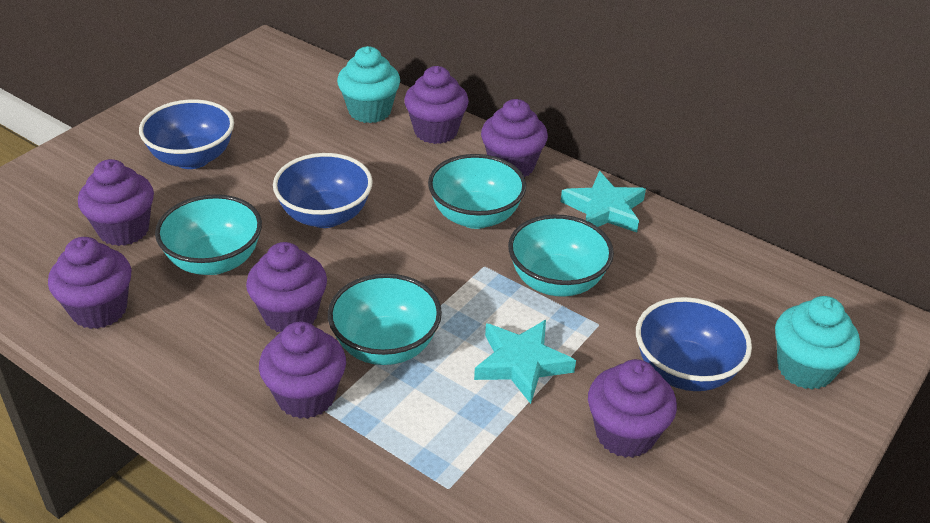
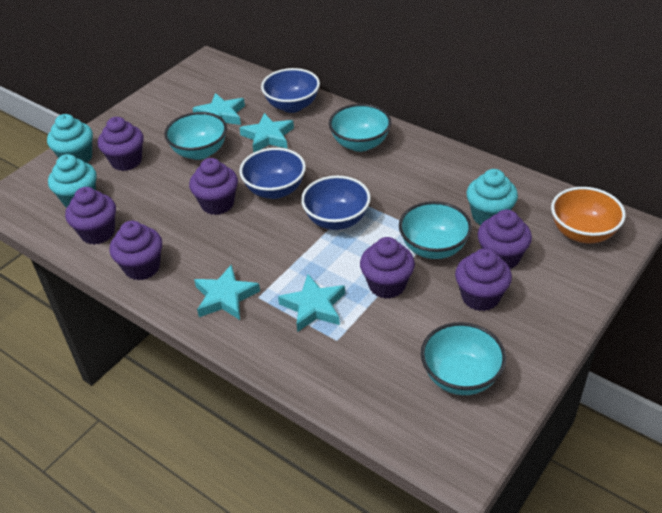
orange bowl: none = 0 -> [551,187,626,243] = 1
turquoise cupcake: [337,46,400,123] [775,296,860,390] = 2 -> [47,114,93,163] [48,154,97,207] [466,169,518,225] = 3
turquoise star: [474,320,576,404] [561,171,646,233] = 2 -> [192,93,245,125] [194,264,260,320] [239,113,294,152] [278,274,345,332] = 4

